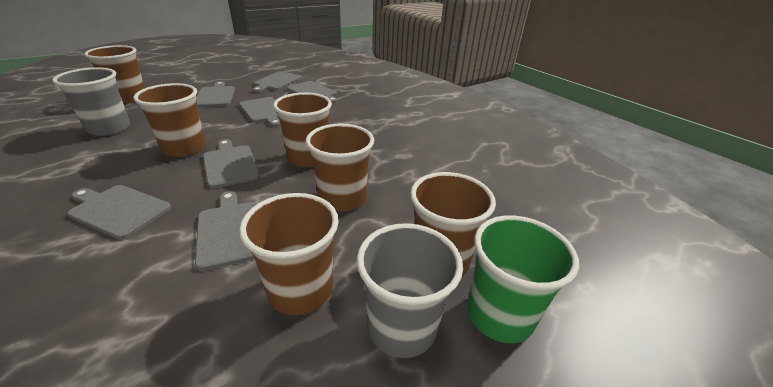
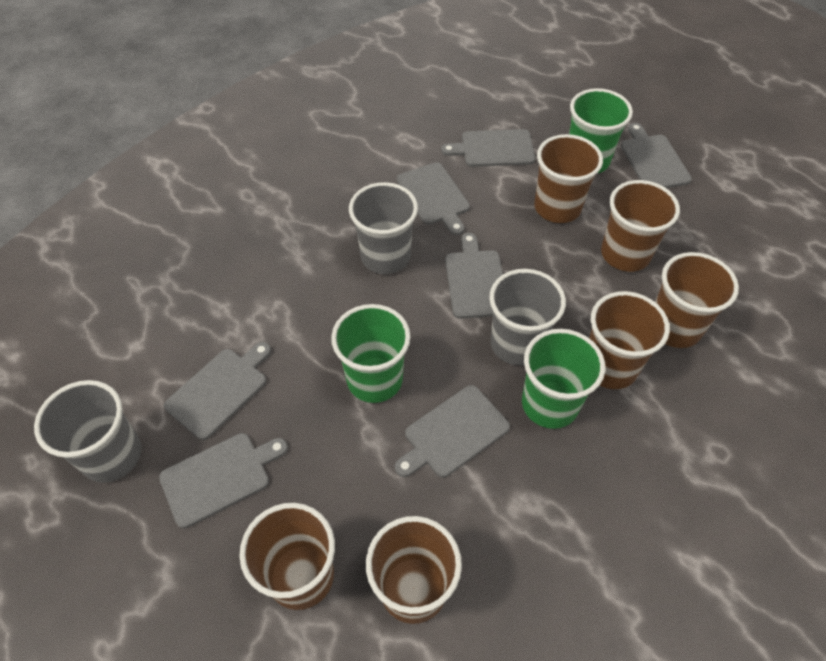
green cup: [467,215,579,343] = 1 -> [331,304,411,403] [522,329,605,429] [569,88,633,173] = 3
grey cup: [52,67,130,136] [357,223,463,358] = 2 -> [34,380,142,483] [349,182,418,274] [489,269,566,366] = 3

